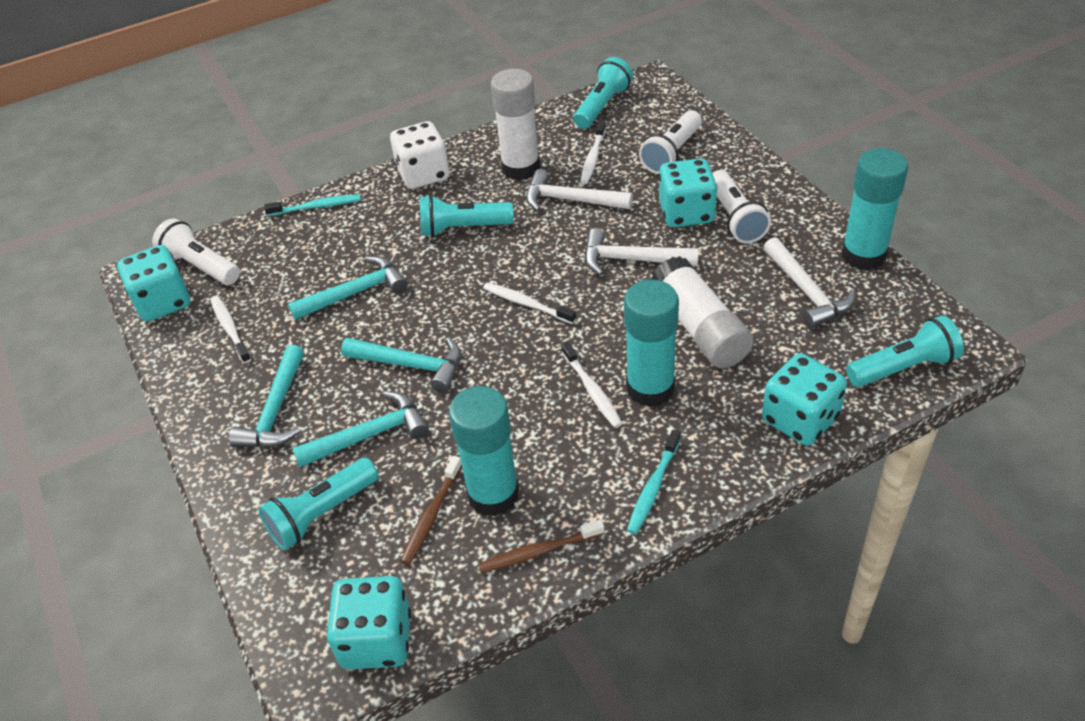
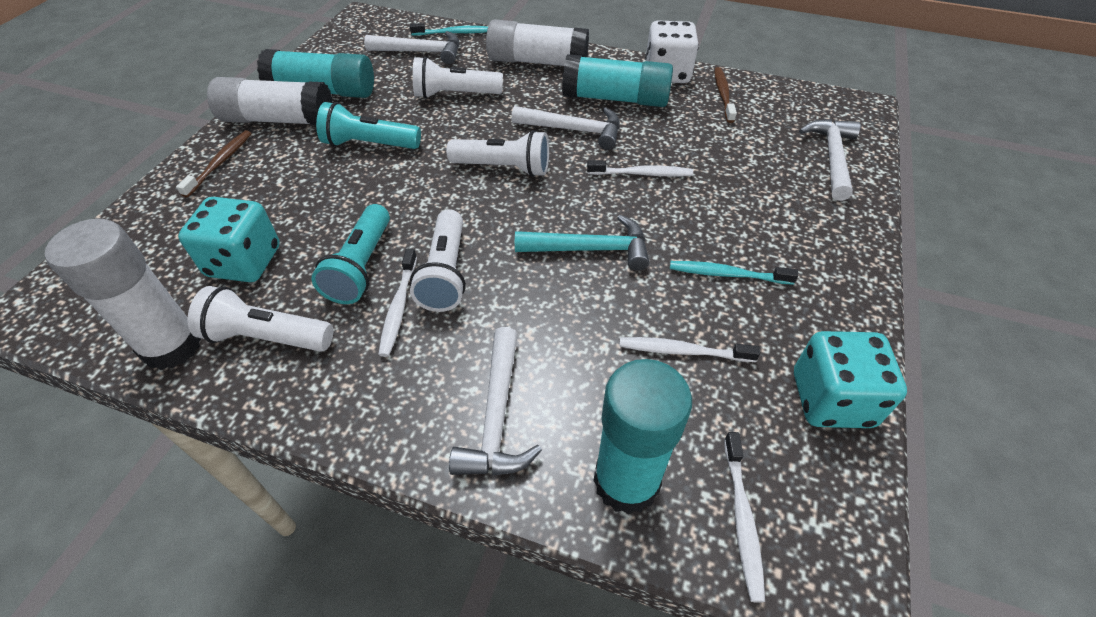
turquoise dice: [117,245,190,322] [326,576,411,669] [659,158,717,227] [762,353,847,446] = 4 -> [178,197,280,282] [794,331,907,428] = 2
turquoise flashlight: [258,458,378,550] [420,195,513,237] [573,57,633,129] [846,316,964,387] = 4 -> [311,204,390,304] [316,102,421,149] = 2
turquoise hammer: [229,345,304,448] [288,256,407,320] [292,391,429,467] [341,338,461,393] = 4 -> [515,215,649,271] = 1
white flashlight: [152,218,240,285] [639,110,702,174] [712,170,771,244] = 3 -> [188,286,334,352] [410,209,466,312] [413,56,503,99] [446,130,549,177] = 4
white glue stick: [491,69,540,180] [650,256,754,368] = 2 -> [45,218,202,370] [207,77,332,125] [486,19,589,66] = 3
white hammer: [526,169,633,211] [584,228,699,276] [763,237,855,328] = 3 -> [364,31,459,64] [449,327,542,475] [512,106,620,150] [799,119,861,201] = 4

